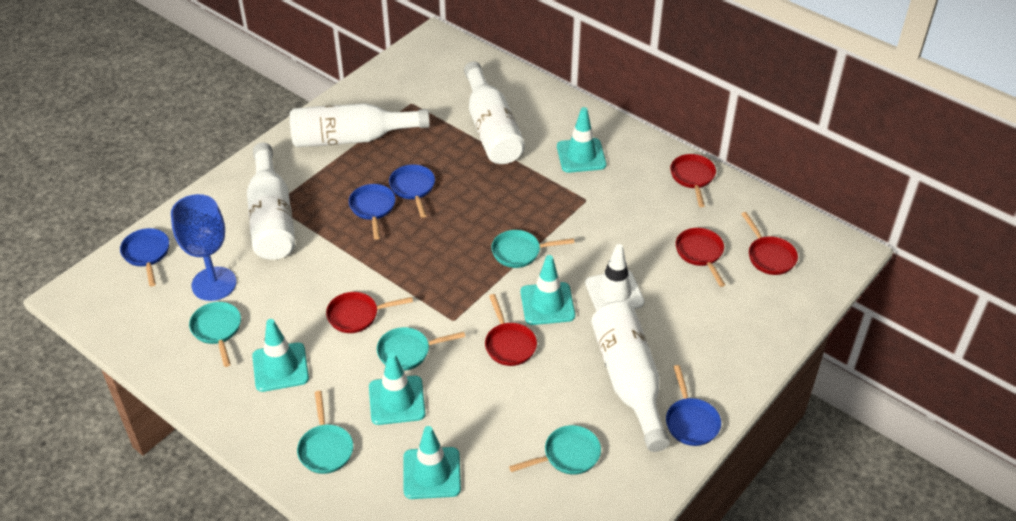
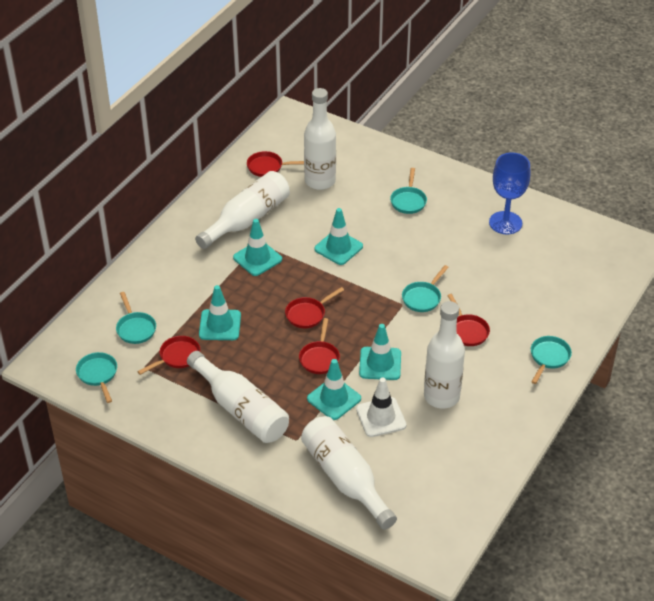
blue pan: [120,228,169,287] [349,184,395,240] [389,165,435,218] [666,365,721,446] = 4 -> none = 0
white bottle: [247,143,295,260] [290,103,430,147] [464,62,525,164] [591,302,670,452] = 4 -> [187,351,289,443] [195,171,290,249] [301,416,397,530] [304,88,336,190] [424,301,465,409] = 5

